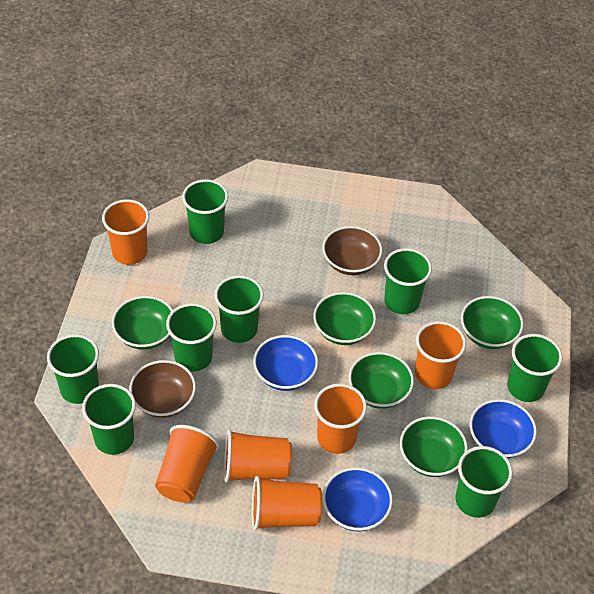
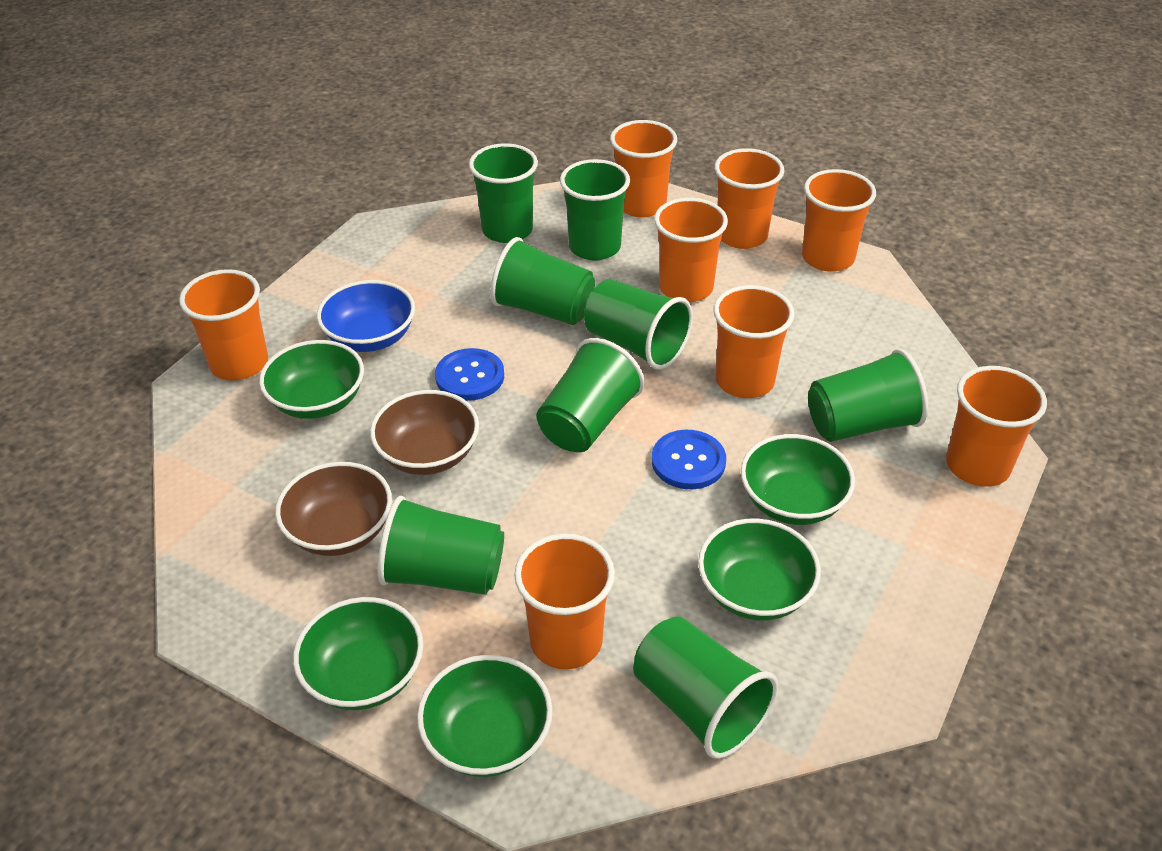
blue bowl: [253,335,318,391] [322,467,393,532] [470,399,537,458] = 3 -> [317,280,415,352] = 1
blue button: none = 0 -> [435,348,504,401] [652,430,726,489] = 2
orange cup: [102,199,149,265] [155,425,219,502] [224,430,292,483] [252,476,322,531] [314,384,367,454] [415,321,466,389] = 6 -> [179,269,268,381] [514,534,615,669] [610,120,677,217] [654,198,728,302] [713,285,794,398] [714,148,784,249] [802,169,876,272] [946,366,1047,487] = 8

